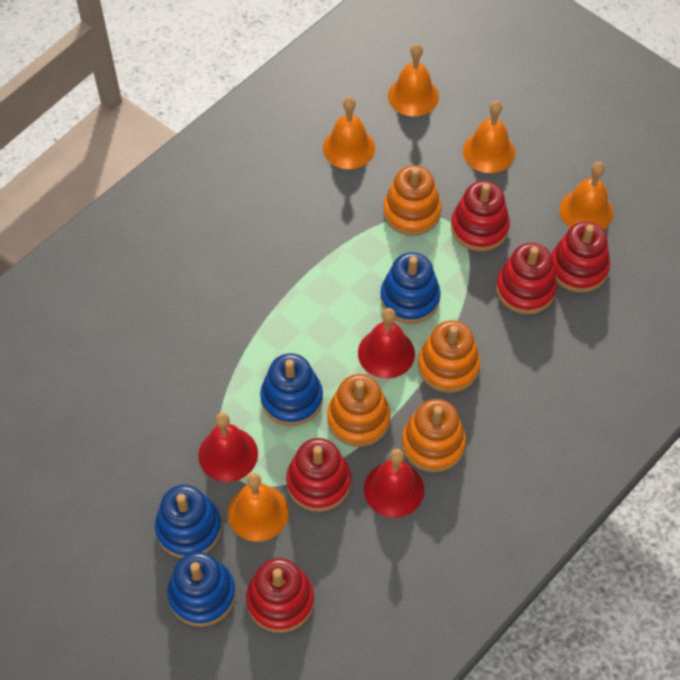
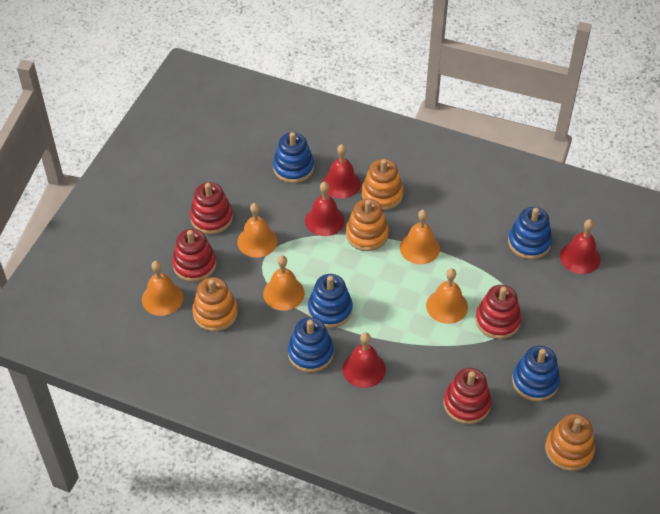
blue stacking toy: [155,485,222,558] [167,552,236,627] [260,353,323,426] [380,252,441,324] = 4 -> [273,132,314,183] [288,317,334,372] [308,274,353,328] [508,207,552,259] [512,345,560,402] = 5
red bell: [198,413,258,482] [358,308,415,379] [364,449,424,518] = 3 -> [305,182,345,236] [322,144,361,198] [343,332,386,388] [560,219,601,274] = 4
red stacking toy: [246,558,314,633] [286,438,351,512] [451,181,510,251] [496,243,557,314] [551,221,610,293] = 5 -> [172,229,216,282] [190,182,233,234] [443,368,491,424] [475,285,521,339] = 4

